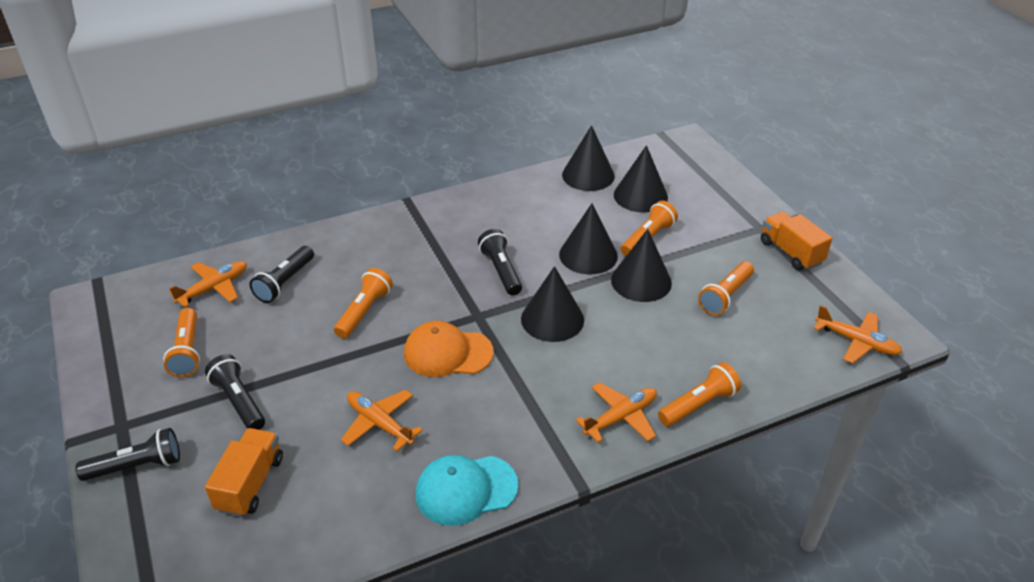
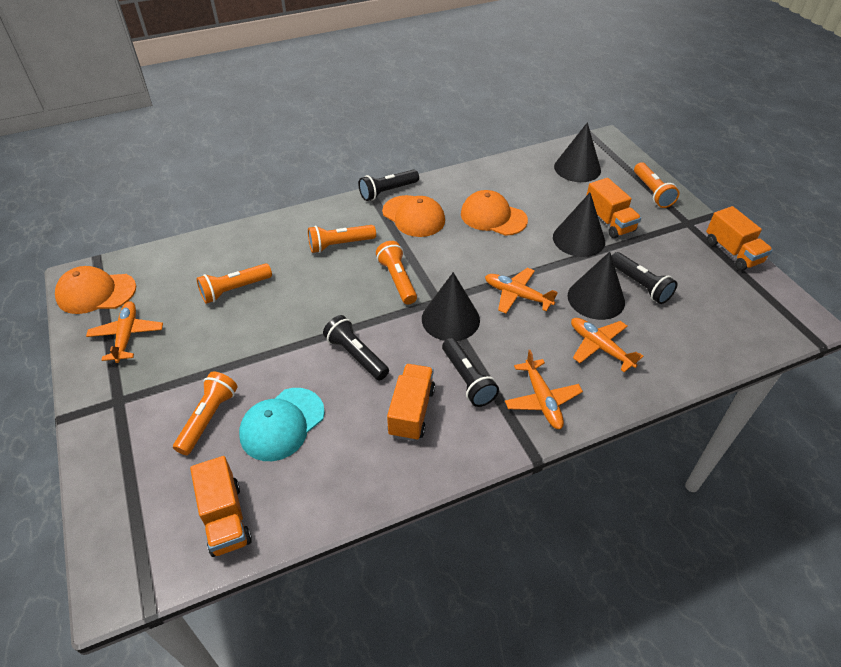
black cone: [521,266,584,342] [559,204,618,274] [562,125,615,191] [611,229,672,302] [614,145,668,212] = 5 -> [422,272,480,341] [553,193,605,257] [554,122,601,182] [568,252,625,320] = 4
orange cap: [404,321,494,377] = 1 -> [55,266,136,314] [382,195,445,237] [461,190,528,236] = 3
orange truck: [205,428,283,517] [761,211,832,270] = 2 -> [190,456,252,557] [387,364,435,441] [586,178,641,238] [706,206,773,271] = 4

